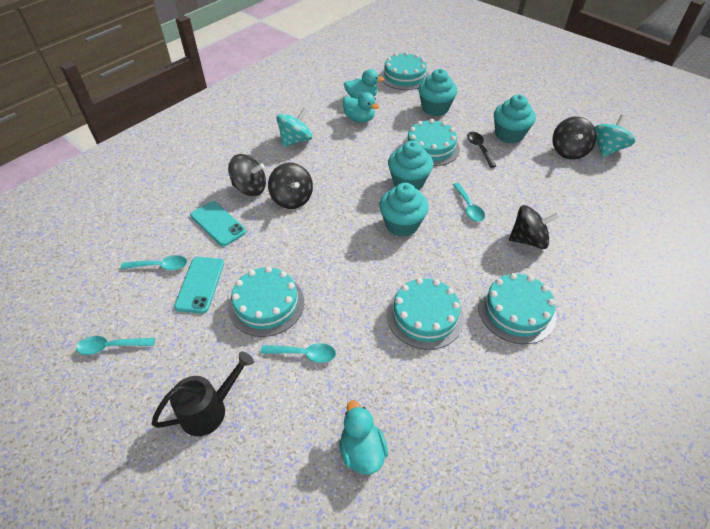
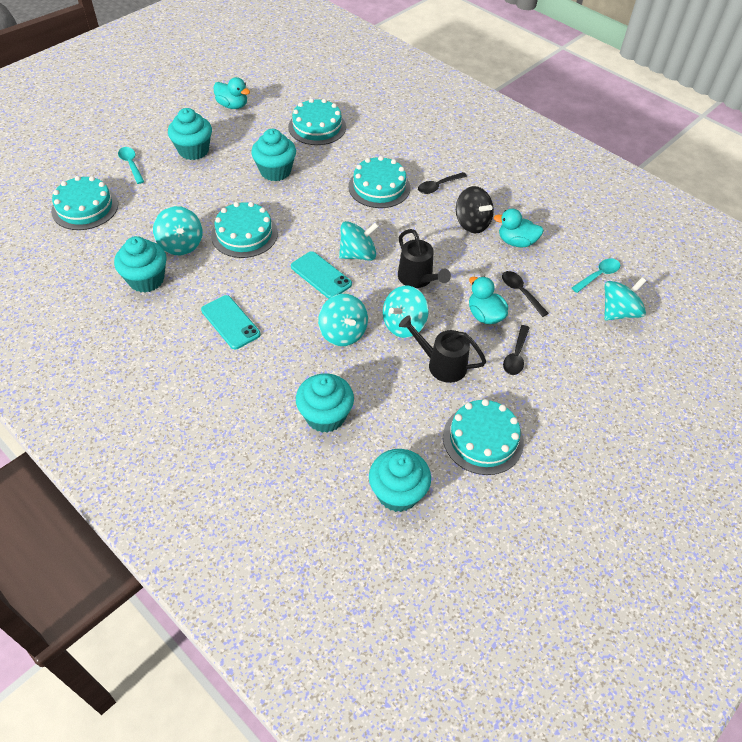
black spinning top: [228,154,266,196] [268,163,313,209] [509,205,560,249] [552,117,597,160] = 4 -> [456,186,494,234] = 1
black spoon: [467,132,496,168] = 1 -> [418,172,467,194] [502,271,549,317] [503,325,530,375] = 3
black watering can: [152,351,254,436] = 1 -> [398,229,451,288] [399,315,486,383] = 2
turquoise cupcake: [379,183,428,237] [388,141,433,190] [418,69,457,116] [494,95,536,144] = 4 -> [114,236,166,292] [168,108,212,160] [251,129,296,181] [296,374,354,433] [369,449,431,512] = 5
turquoise spinning top: [276,107,312,147] [595,115,635,157] = 2 -> [153,206,203,255] [318,294,368,346] [339,221,379,261] [383,286,429,338] [604,277,646,321] = 5
turquoise spoon: [76,336,155,355] [121,255,187,270] [261,343,336,363] [453,183,485,222] = 4 -> [118,147,144,184] [572,259,620,293] = 2

